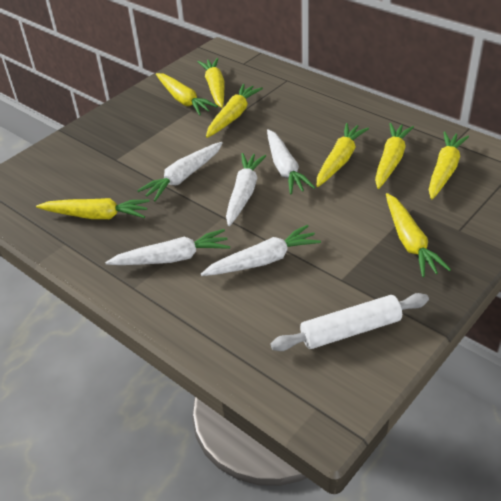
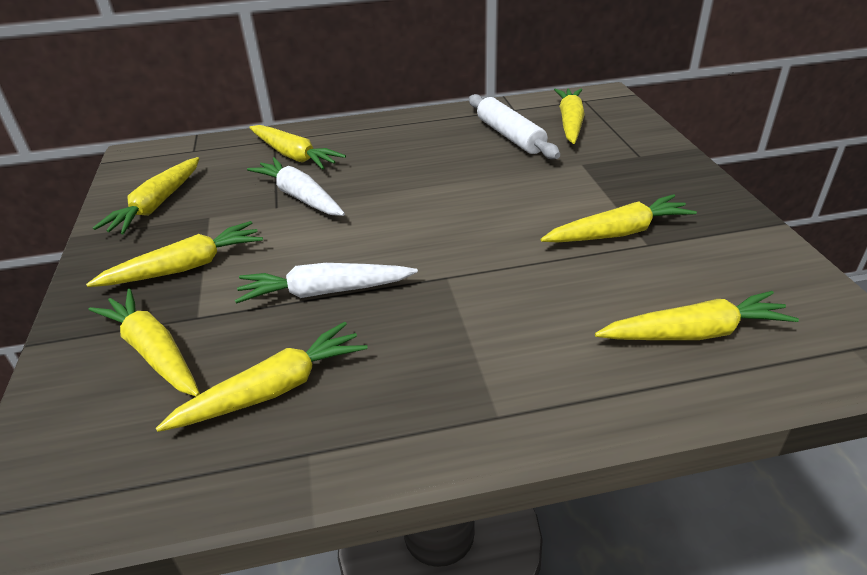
white carrot: [105,229,230,265] [137,142,223,201] [201,225,321,276] [226,153,266,226] [267,129,315,195] = 5 -> [235,263,418,304] [247,157,345,216] = 2

